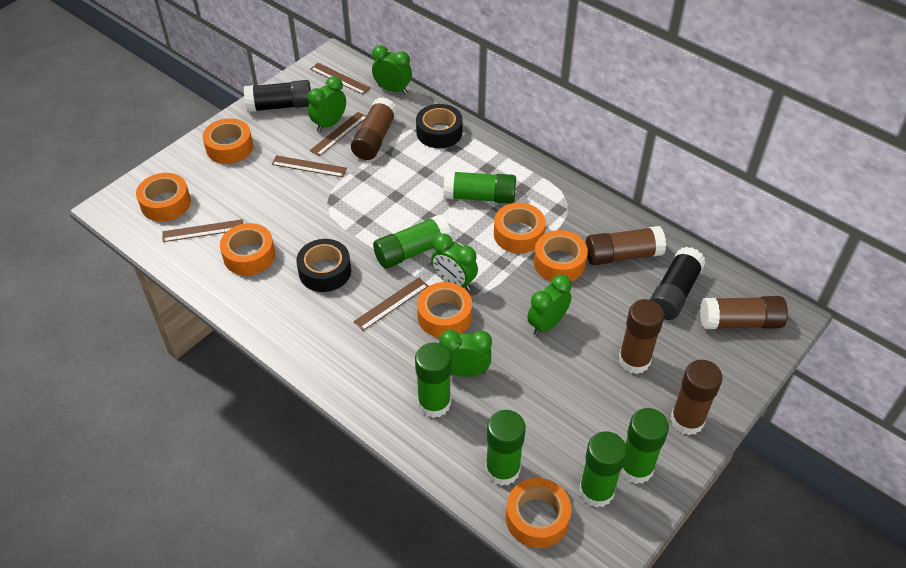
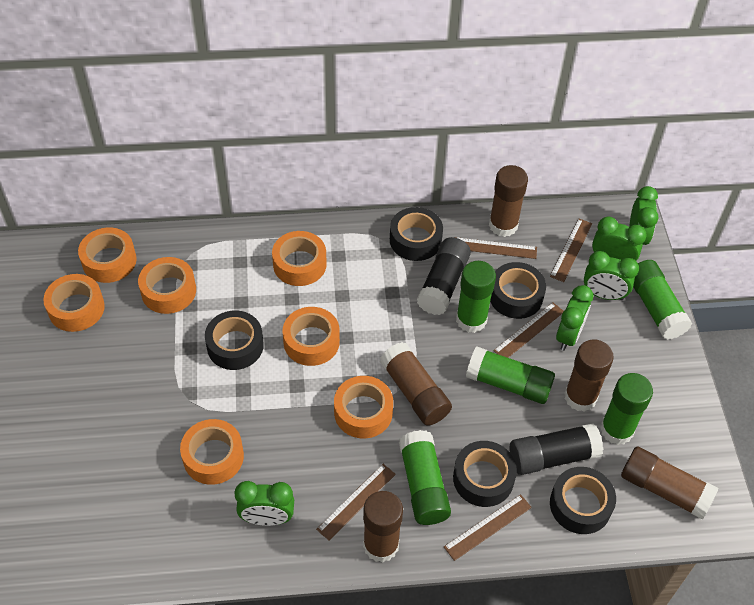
black tape: [296,239,351,292] [416,104,463,148] = 2 -> [205,310,264,370] [390,207,443,261] [453,441,517,507] [490,262,546,319] [550,467,616,534] = 5
green glue stick: [373,215,452,268] [415,342,451,418] [443,171,516,204] [485,410,526,486] [579,431,627,508] [620,408,669,484] = 6 -> [399,430,451,525] [456,261,496,333] [466,346,555,404] [600,373,653,445] [633,260,692,340] = 5

